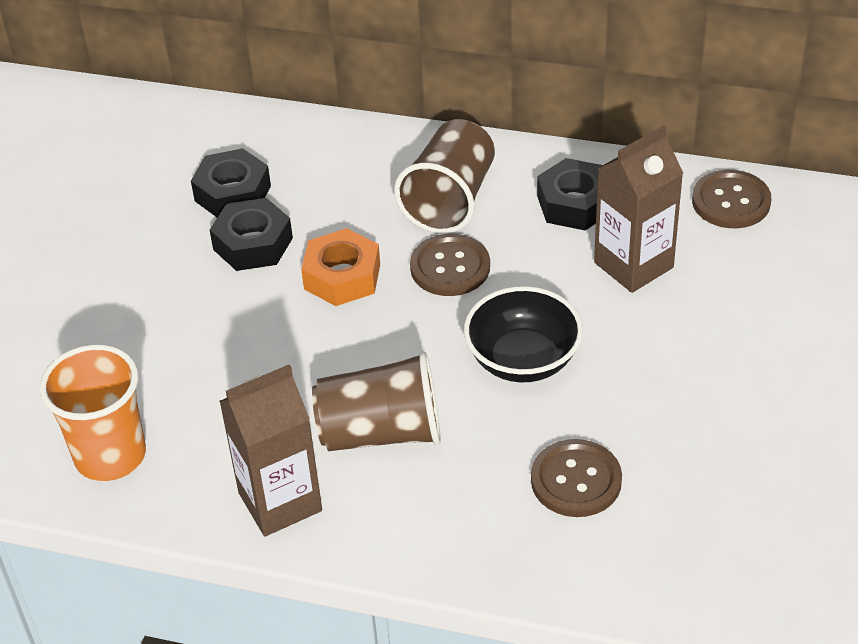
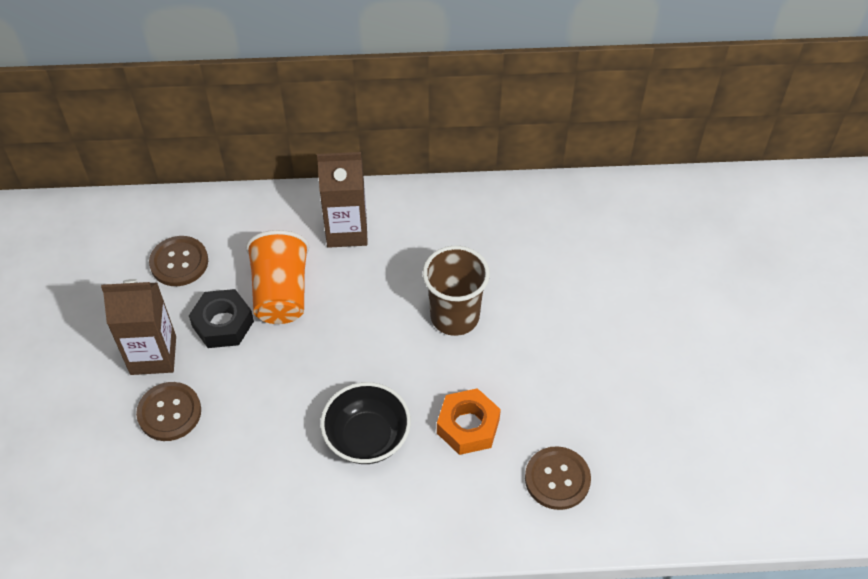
black nut: [191,148,271,217] [210,198,293,271] [537,158,603,230] = 3 -> [189,289,254,348] = 1
brown cup: [312,351,441,451] [394,119,495,234] = 2 -> [423,246,490,336] = 1

